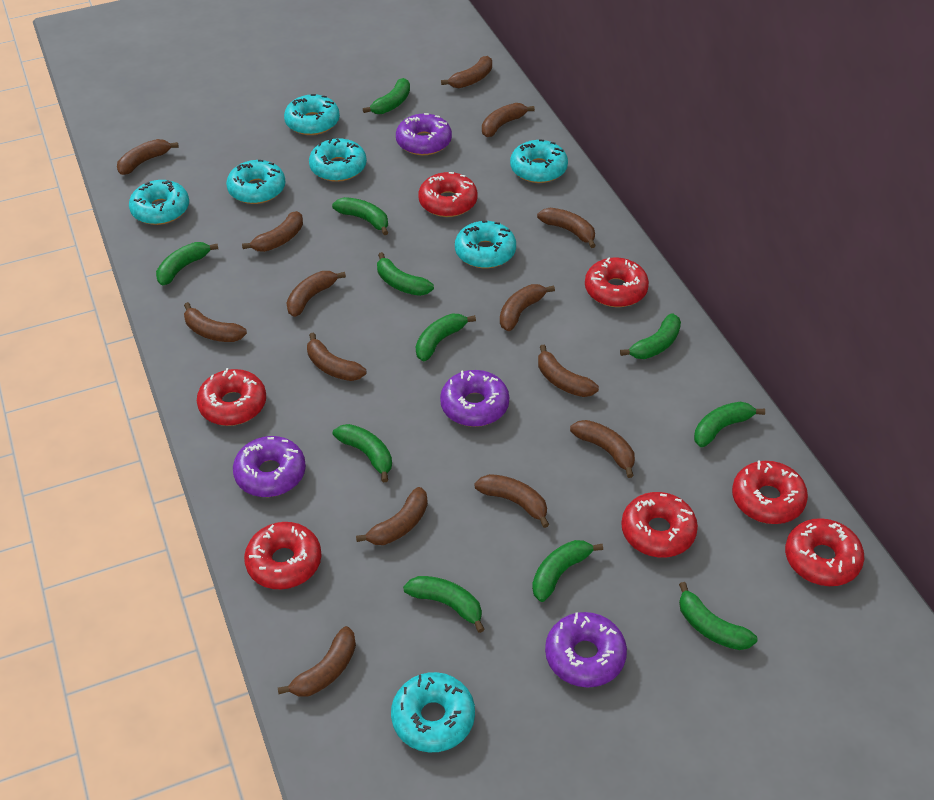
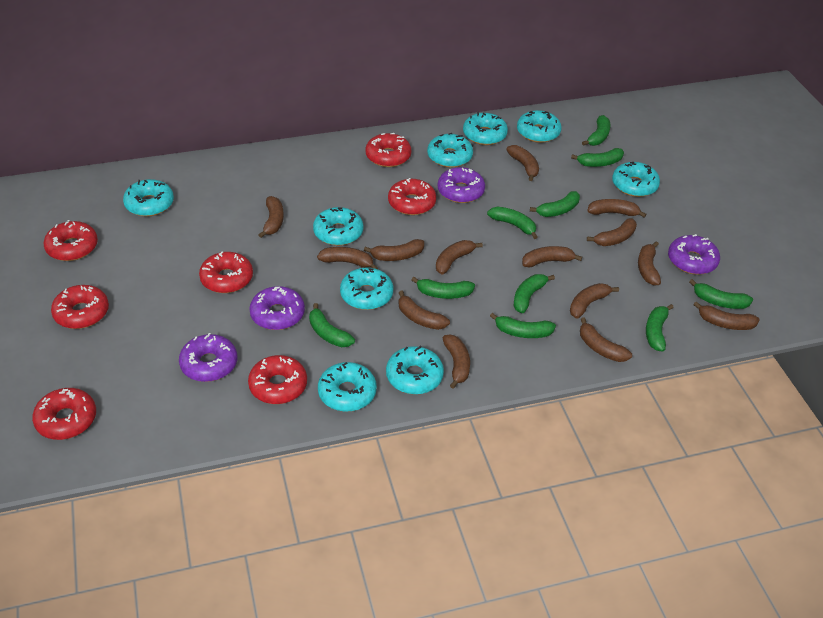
green banana: [156,242,218,285] [332,197,388,235] [333,424,392,482] [363,78,410,114] [377,252,434,296] [403,576,485,633] [416,314,476,361] [532,540,603,602] [620,313,681,359] [679,582,757,650] [694,402,765,447] = 11 -> [309,303,355,347] [411,277,475,299] [487,207,537,239] [490,313,556,338] [514,274,555,313] [530,191,580,217] [571,148,624,167] [582,115,611,146] [646,304,674,352] [689,279,753,309] = 10
turquoise donut: [129,180,189,225] [226,160,286,204] [284,94,340,135] [309,137,367,182] [391,672,475,752] [455,221,516,268] [510,139,568,183] = 7 -> [123,179,174,217] [313,207,363,246] [318,362,377,412] [340,267,394,310] [386,346,444,394] [427,133,473,168] [463,112,508,145] [517,110,562,143] [612,162,660,197] = 9

